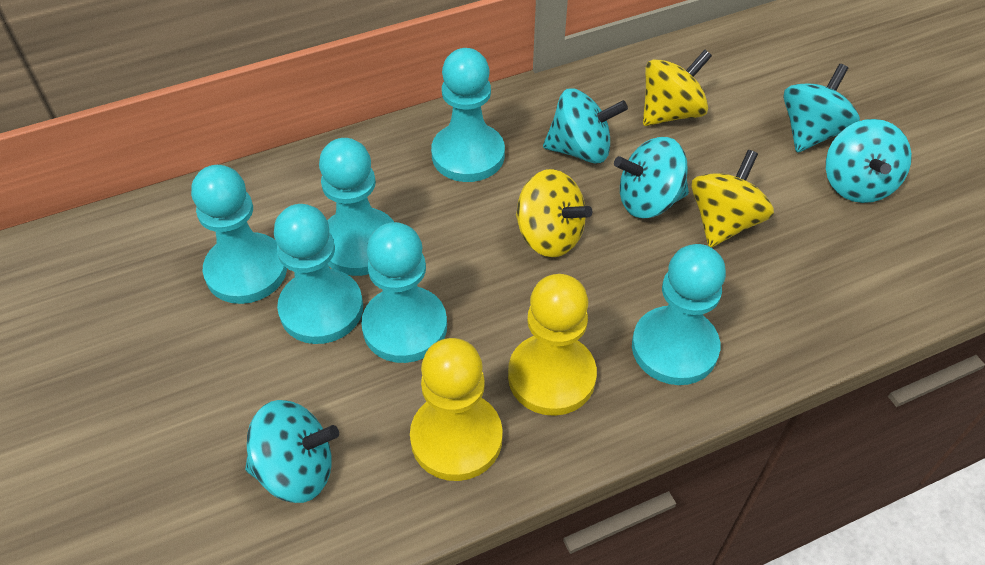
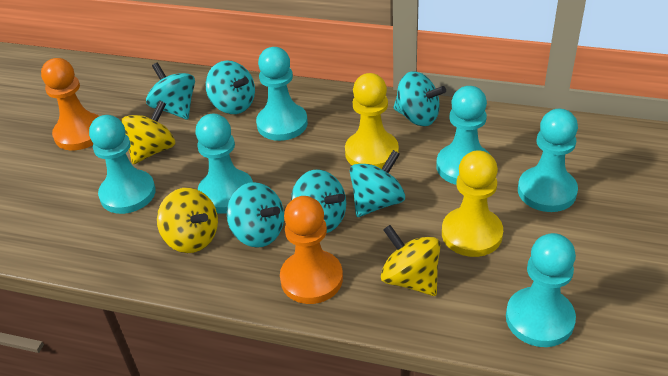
orange pawn: none = 0 -> [41,58,99,150] [280,196,343,304] = 2
turquoise spinning top: [245,400,339,503] [543,88,628,164] [614,137,689,218] [783,64,860,152] [826,119,912,203] = 5 -> [146,63,195,120] [205,60,255,114] [227,182,284,248] [291,170,346,233] [350,150,405,217] [393,71,446,126] = 6

